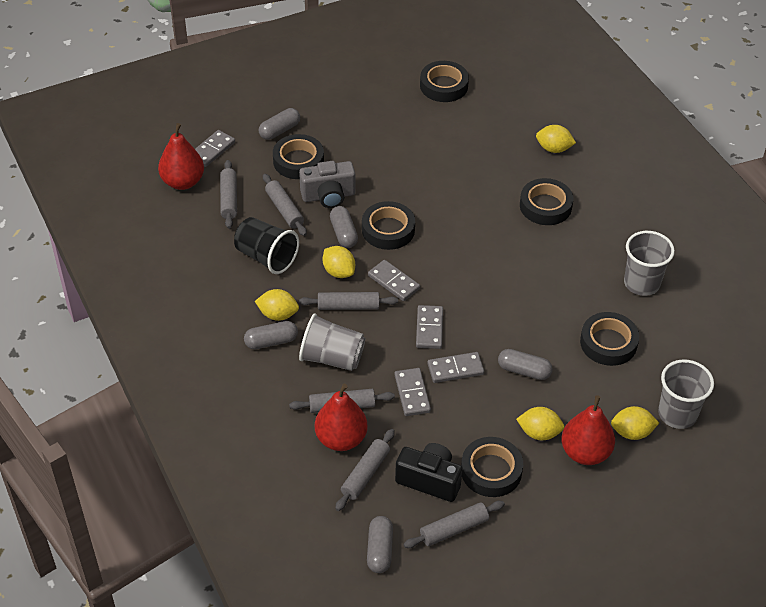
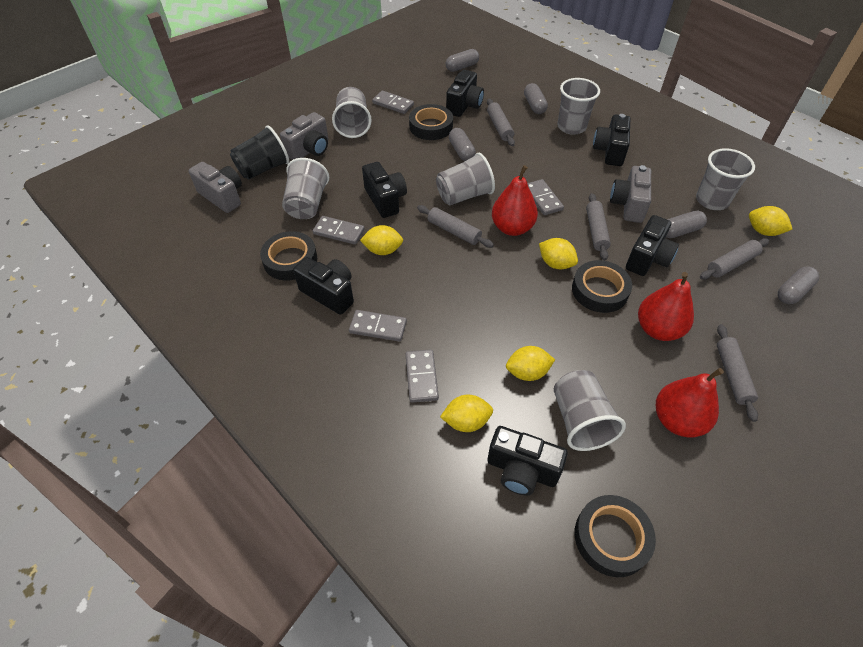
black camera: [395,443,462,502] = 1 -> [293,257,354,315] [362,162,407,218] [446,70,484,117] [487,426,568,495] [593,114,630,166] [626,215,679,276] = 6
black tape: [273,134,324,179] [362,201,415,250] [420,61,469,102] [461,437,523,497] [520,178,573,225] [580,312,639,366] = 6 -> [260,231,317,281] [409,104,453,140] [572,260,632,313] [575,495,656,577] = 4
grey camera: [299,161,355,208] = 1 -> [189,162,242,213] [280,112,329,160] [610,165,651,223] = 3
grey cup: [299,313,365,371] [624,231,675,296] [658,359,714,429] = 3 -> [282,158,329,219] [332,87,372,138] [436,153,495,205] [554,370,626,451] [557,78,600,135] [696,148,755,210] = 6
grey rolling pin: [220,160,237,229] [263,174,307,236] [289,389,395,413] [299,292,398,310] [335,429,395,511] [403,501,505,548] = 6 -> [417,205,494,248] [487,99,515,146] [586,193,611,261] [700,238,769,279] [717,324,758,422] = 5

